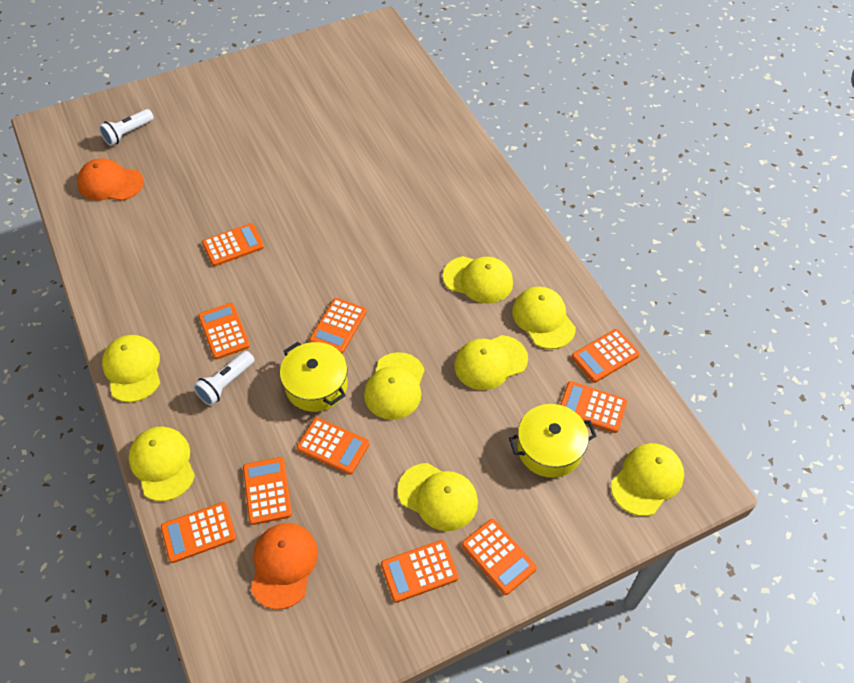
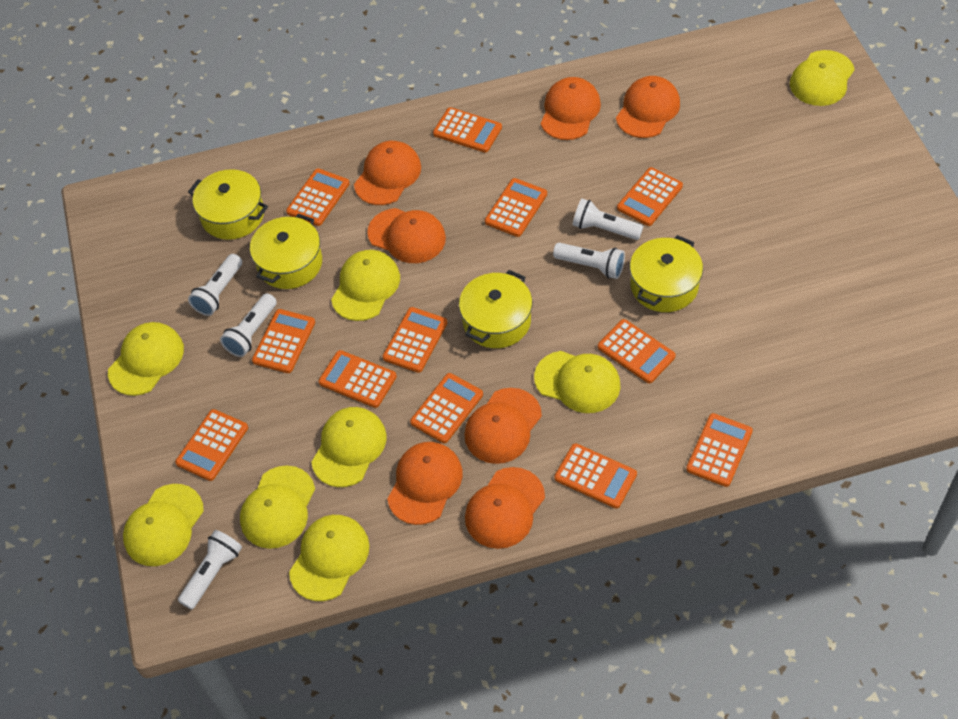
orange calculator: [161,502,236,563] [198,303,250,359] [202,223,264,266] [243,457,292,525] [297,418,369,475] [309,298,366,354] [381,540,459,603] [462,519,537,595] [560,381,627,433] [571,329,640,383] = 10 -> [175,409,248,481] [252,309,315,373] [286,168,350,226] [318,350,397,408] [383,307,447,373] [410,373,483,443] [433,107,502,153] [485,178,547,237] [554,443,637,509] [598,319,676,383] [617,167,683,226] [686,413,753,487] = 12
orange cap: [77,158,144,201] [251,523,318,609] = 2 -> [354,141,421,205] [367,208,446,263] [387,442,463,525] [464,388,542,464] [465,467,545,549] [541,77,601,140] [616,76,680,138] = 7
white flashlight: [99,109,154,146] [193,351,254,406] = 2 -> [178,530,242,610] [188,254,242,316] [220,293,277,357] [553,243,625,279] [573,199,643,240] = 5
yellow pot: [280,342,348,412] [509,404,596,478] = 2 -> [188,169,268,240] [250,213,322,289] [459,270,532,348] [630,235,703,312] = 4

